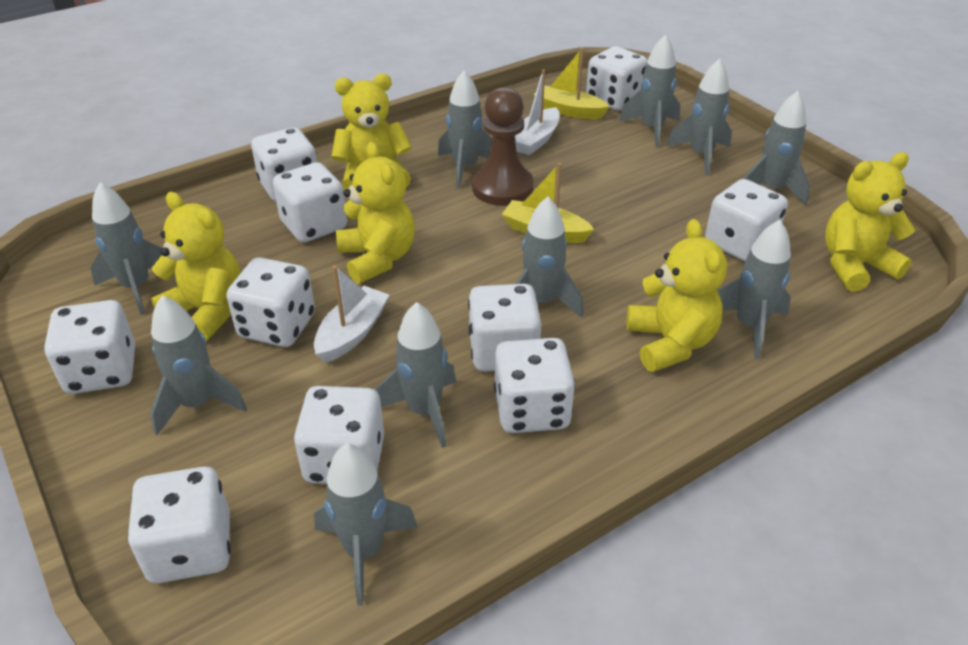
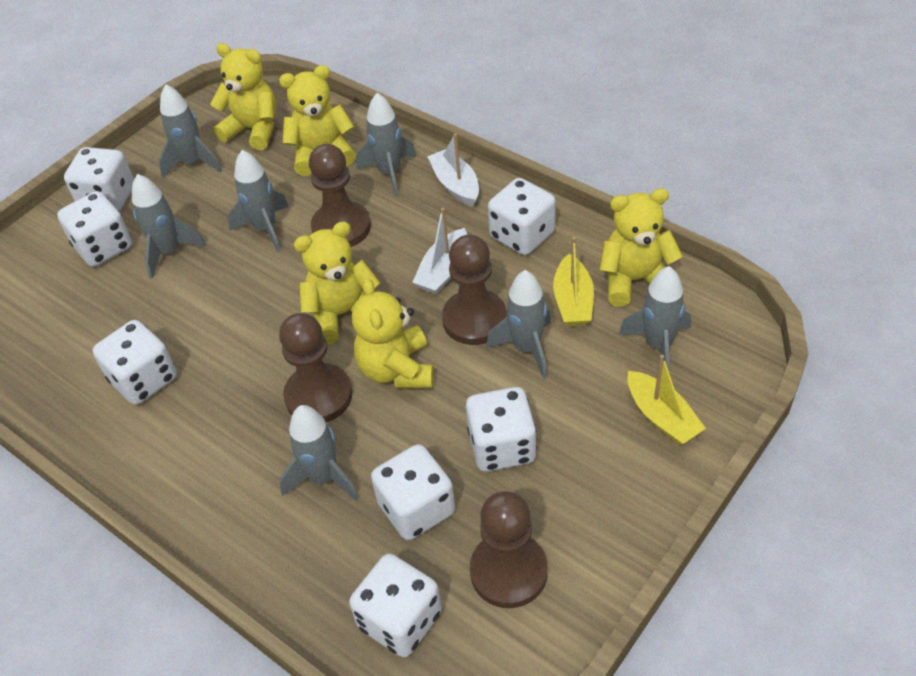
brown pawn: [472,87,534,206] = 1 -> [279,313,352,422] [309,144,371,247] [442,235,507,345] [470,491,548,608] = 4
grey rocket: [90,182,162,315] [150,295,247,436] [314,443,417,606] [375,302,456,448] [438,71,492,189] [515,197,584,317] [619,34,680,147] [667,59,732,175] [718,220,791,359] [743,91,810,206] = 10 -> [132,174,206,279] [158,84,222,178] [228,150,289,252] [279,405,359,501] [356,93,417,197] [486,270,551,379] [619,266,691,371] = 7
white dice: [44,300,135,394] [128,466,231,583] [226,257,315,347] [251,127,317,202] [273,162,347,242] [294,386,384,484] [468,284,541,372] [494,338,575,433] [586,46,647,111] [705,179,788,261] = 10 -> [57,191,132,267] [64,147,134,211] [93,320,177,405] [349,554,442,657] [371,444,455,540] [466,387,537,472] [488,178,556,255] = 7

